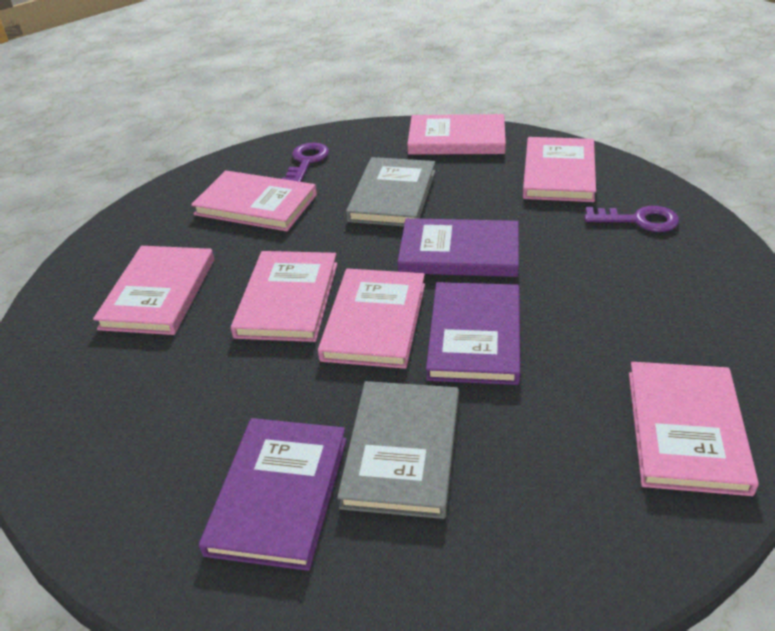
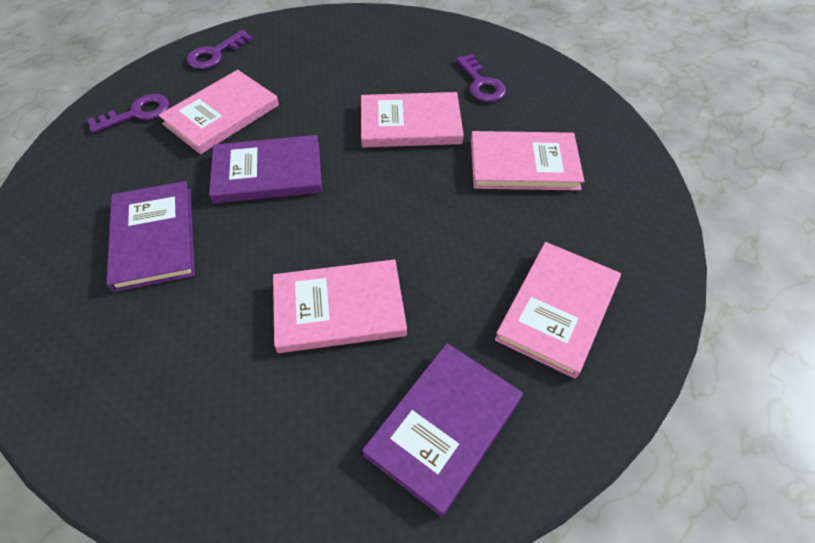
grey book: [337,381,459,519] [346,157,436,226] = 2 -> none = 0
pink book: [93,246,214,335] [191,170,317,231] [231,251,337,342] [318,269,425,369] [407,114,506,155] [523,137,596,202] [629,362,759,496] = 7 -> [158,70,279,154] [273,259,407,353] [361,92,464,147] [471,131,584,191] [495,242,621,379] = 5
purple key: [282,143,329,182] [584,206,679,232] = 2 -> [87,94,169,133] [187,30,253,69] [456,54,506,102] = 3

